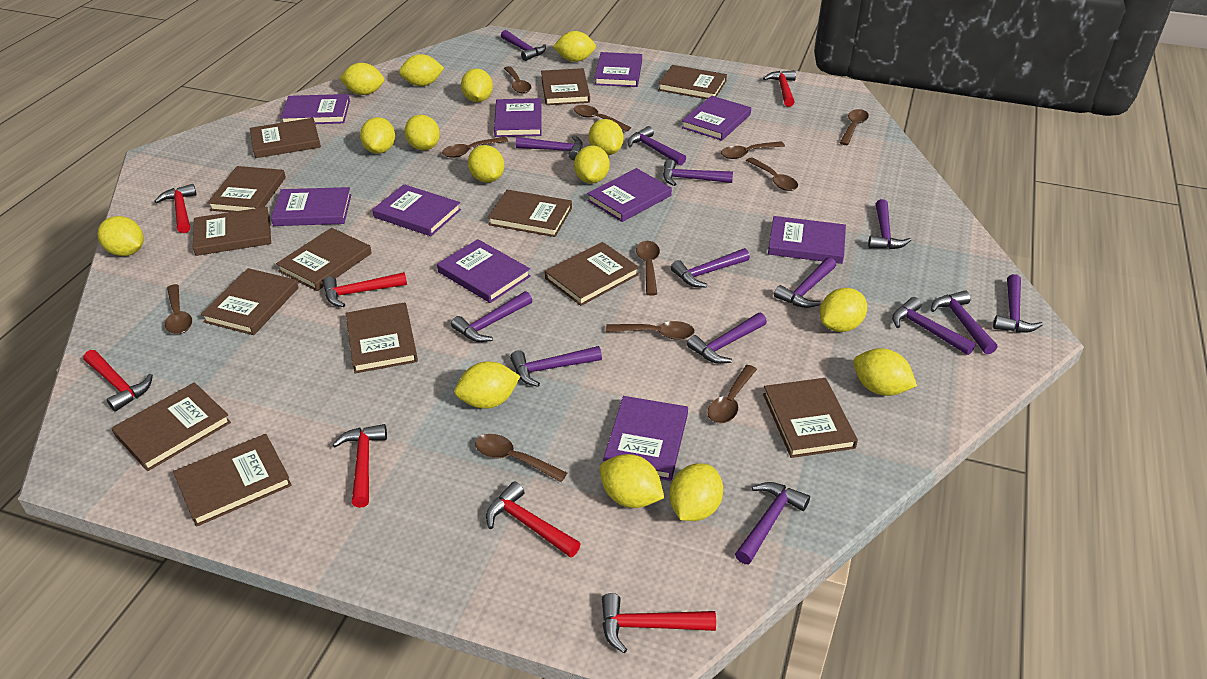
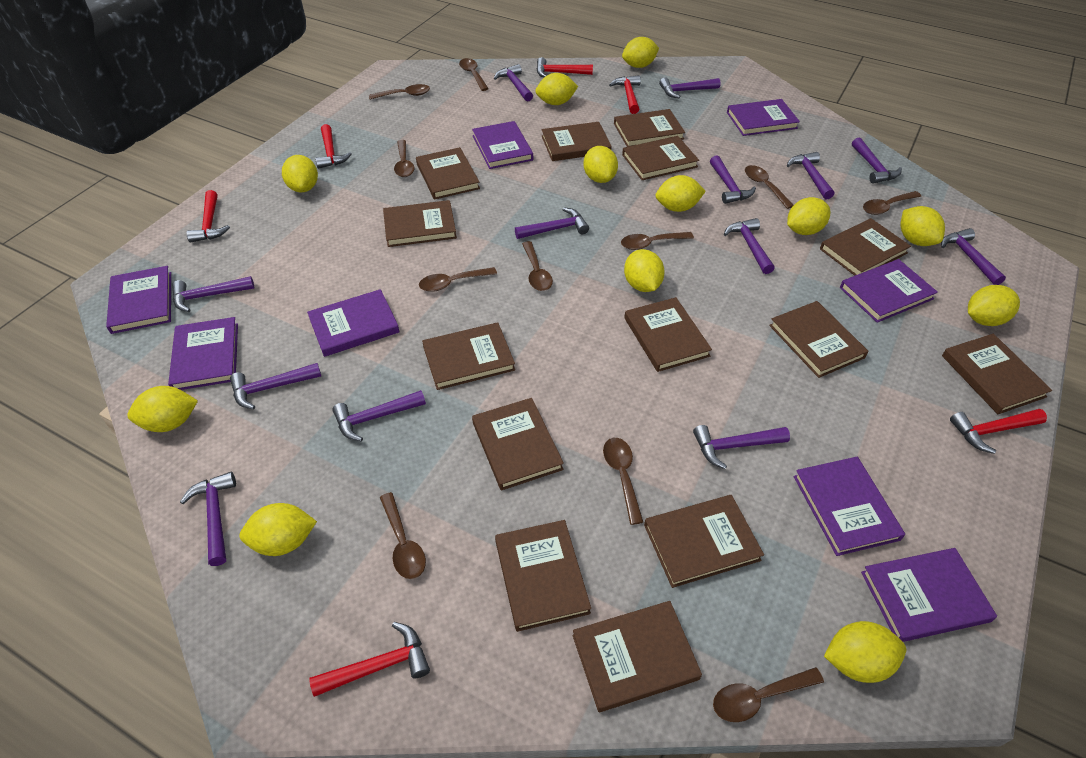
brown book: [111,382,231,471] [173,434,292,527] [193,207,271,256] [201,268,298,335] [208,166,286,212] [250,118,321,158] [276,228,372,291] [346,302,418,373] [488,190,572,237] [541,68,590,105] [545,242,639,306] [658,65,727,99] [763,378,858,458] = 13 -> [383,200,457,247] [416,147,480,200] [422,322,515,390] [472,398,564,490] [495,520,591,632] [541,122,612,161] [573,601,702,712] [614,109,685,147] [622,136,699,180] [624,297,712,372] [644,495,764,588] [769,301,869,378] [820,218,911,276] [942,334,1052,414] = 14
purple book: [271,187,351,226] [280,94,350,124] [372,184,461,236] [437,239,531,303] [494,98,542,137] [587,168,672,222] [595,52,642,87] [603,396,688,481] [682,96,751,141] [768,216,846,264] = 10 -> [106,266,171,334] [168,317,238,390] [307,289,400,357] [472,121,533,169] [727,99,800,136] [794,457,905,556] [840,259,938,323] [861,548,997,642] = 8
purple hammer: [451,291,532,342] [501,30,546,61] [510,346,602,387] [516,135,583,160] [628,126,686,165] [663,159,733,186] [671,248,750,288] [687,313,767,364] [735,482,810,564] [774,257,836,308] [868,199,911,249] [892,297,976,355] [931,290,997,354] [993,274,1043,333] = 14 -> [172,276,254,312] [180,472,236,566] [230,363,321,410] [332,390,426,441] [494,64,533,102] [515,207,589,239] [659,77,721,98] [693,425,790,469] [710,155,756,204] [724,218,775,274] [787,152,834,199] [852,137,902,184] [941,228,1006,285] = 13
red hammer: [83,350,153,412] [154,184,197,233] [323,272,407,307] [332,424,387,508] [486,482,580,558] [602,593,716,653] [763,70,796,107] = 7 -> [187,190,230,243] [309,622,430,697] [315,124,352,169] [537,57,593,78] [609,75,641,114] [950,409,1047,454] = 6
yellow lemon: [97,216,144,256] [339,63,384,95] [360,117,395,154] [399,54,444,86] [405,114,440,150] [455,361,520,409] [461,68,493,102] [468,145,504,183] [553,31,596,62] [574,145,610,184] [589,119,624,155] [600,454,664,508] [669,463,723,521] [820,288,867,332] [853,348,917,396] = 15 -> [127,386,198,432] [240,503,317,556] [282,155,318,192] [535,73,578,105] [583,146,618,183] [622,37,659,68] [624,249,665,292] [656,175,706,212] [787,197,830,235] [824,621,906,683] [900,206,945,246] [968,285,1020,326] = 12

